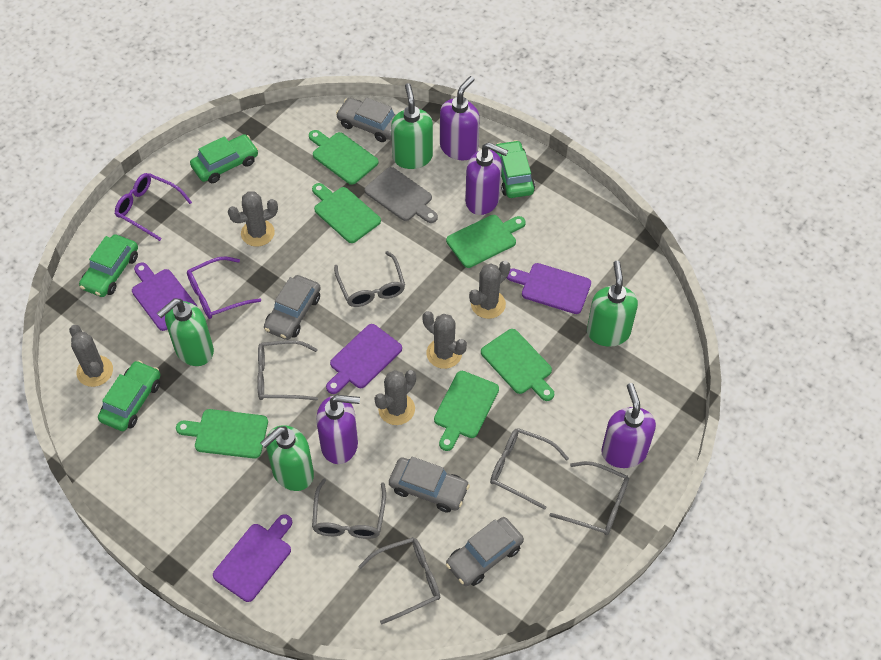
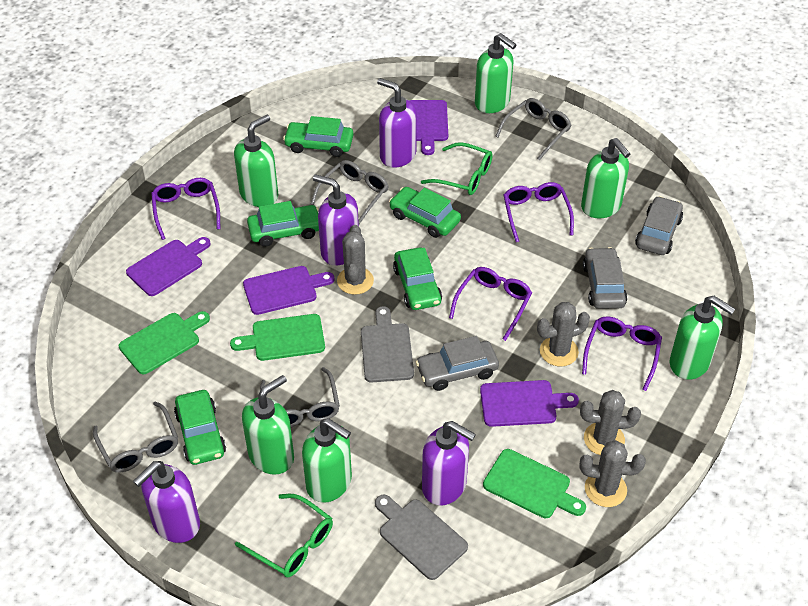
green car: [79,235,138,297] [98,360,160,431] [190,134,258,183] [496,140,535,198] = 4 -> [174,390,226,465] [247,201,319,247] [283,116,353,157] [389,187,461,238] [393,248,442,310] = 5
green cutting board: [176,409,268,459] [309,130,378,185] [312,183,381,243] [434,371,499,451] [446,215,526,268] [481,329,554,401] = 6 -> [119,311,210,374] [230,314,325,361] [483,449,586,518] = 3
green glasses: none = 0 -> [235,494,333,577] [421,142,493,195] = 2
green soap dispenser: [157,299,214,366] [260,425,314,491] [391,83,433,169] [587,261,638,347] = 4 -> [234,115,278,207] [242,375,294,475] [302,418,352,503] [475,33,516,113] [581,138,630,218] [670,296,735,380] = 6
grey cactus: [69,325,113,387] [228,191,278,247] [374,370,416,425] [423,311,467,369] [469,261,510,319] = 5 -> [337,225,374,295] [537,302,590,366] [580,390,641,455] [580,440,646,507] = 4
grey car: [264,275,321,340] [336,98,396,142] [389,456,470,513] [446,517,524,586] = 4 -> [416,336,499,391] [583,247,627,309] [635,196,683,255] = 3
grey cutting board: [365,167,438,223] = 1 -> [361,306,414,383] [375,495,468,580] = 2
grey glasses: [257,340,318,401] [312,478,386,539] [334,251,405,307] [358,537,440,624] [490,428,569,510] [549,461,629,535] = 6 -> [93,401,178,472] [260,367,340,428] [311,160,388,224] [495,98,571,161] = 4
purple glasses: [115,173,192,241] [187,257,261,319] = 2 -> [151,178,220,240] [449,267,532,341] [504,182,574,242] [582,317,662,391] = 4

